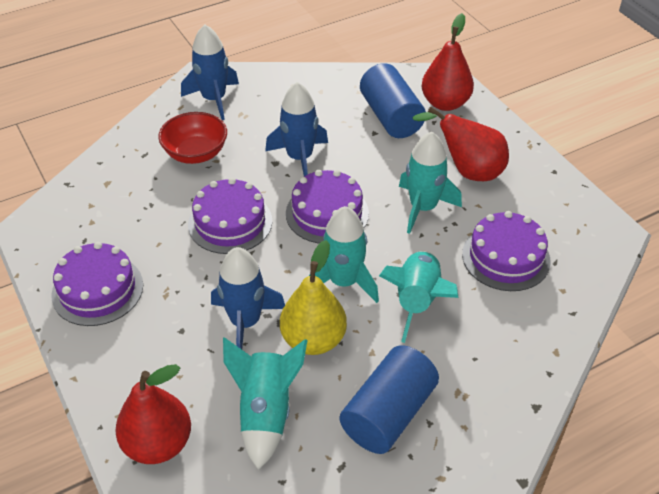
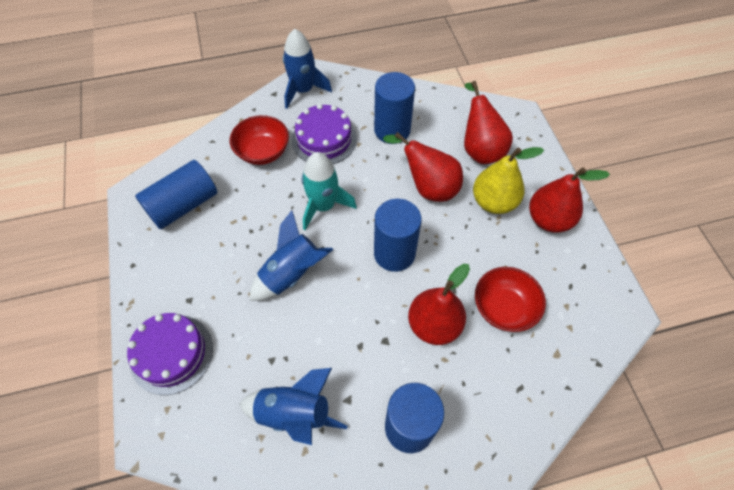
blue cylinder: [340,345,439,454] [360,63,426,138] = 2 -> [135,160,217,229] [374,72,415,144] [374,199,422,272] [385,383,444,453] = 4
purple cake: [51,242,143,326] [188,178,272,254] [286,170,369,243] [462,211,551,291] = 4 -> [127,313,213,395] [292,104,357,164] = 2
red bowl: [158,112,227,164] = 1 -> [230,115,289,165] [475,267,546,332] = 2
red pear: [115,364,191,464] [412,106,509,181] [421,13,474,111] = 3 -> [383,132,463,202] [408,264,470,345] [464,81,513,164] [529,168,610,233] = 4
turquoise rocket: [223,337,308,470] [309,206,379,303] [379,251,458,343] [399,132,462,234] = 4 -> [302,152,357,230] = 1

